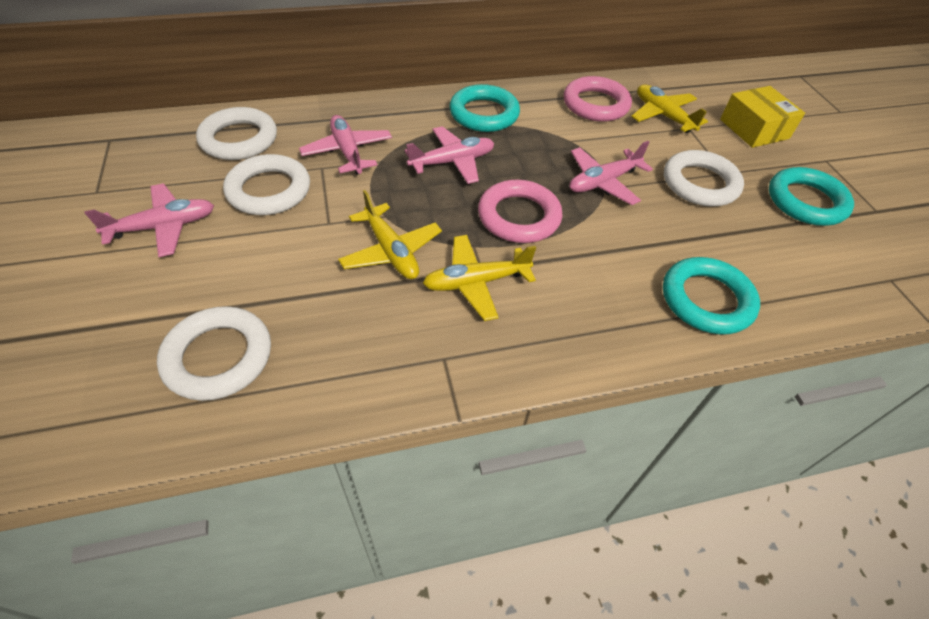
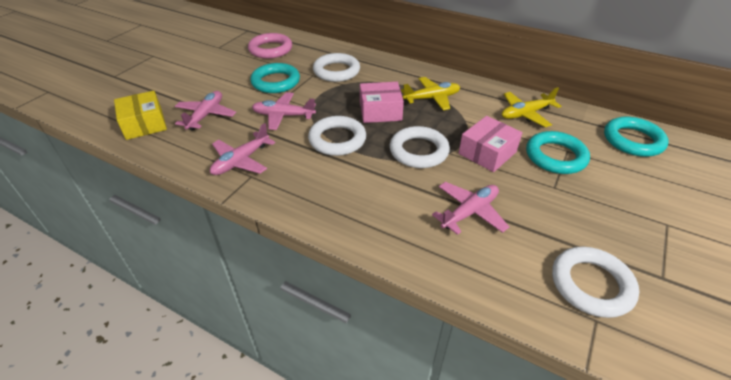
pink box: none = 0 -> [360,82,404,123] [459,116,522,172] = 2
pink ring: [478,180,562,243] [564,76,632,122] = 2 -> [248,33,292,59] = 1
yellow plane: [338,190,442,279] [423,235,536,321] [631,84,708,133] = 3 -> [401,77,460,110] [502,87,561,127] = 2

